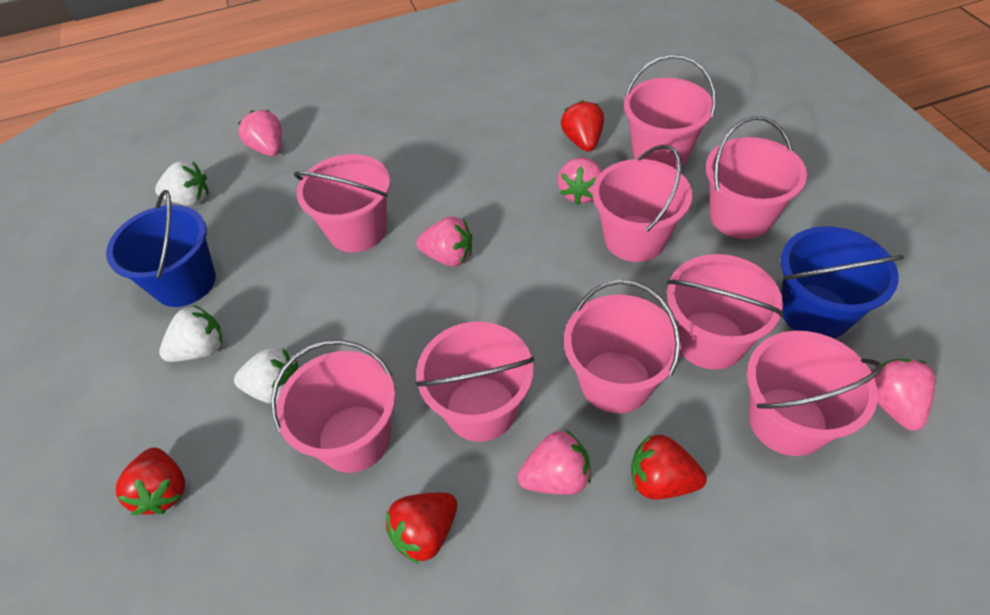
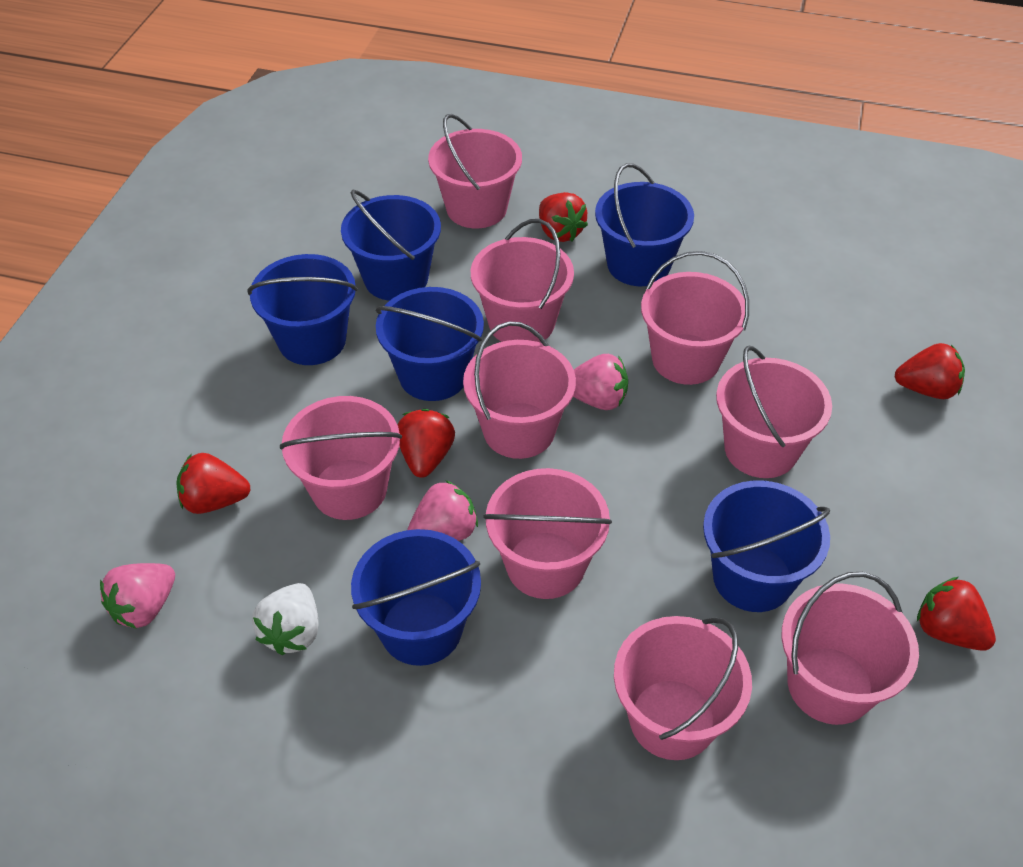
blue bucket: [106,190,216,307] [781,226,904,339] = 2 -> [247,254,358,365] [341,190,441,301] [351,529,481,666] [376,287,484,401] [595,163,694,286] [703,480,830,612] = 6
pink strawberry: [238,110,282,156] [416,217,472,266] [518,430,591,494] [557,157,602,205] [871,359,936,430] = 5 -> [100,563,175,629] [407,480,478,541] [573,354,628,410] = 3
red strawberry: [116,448,185,515] [386,493,457,564] [561,100,604,152] [631,434,707,500] = 4 -> [176,453,250,514] [397,409,455,478] [539,192,588,242] [895,343,965,399] [917,577,996,651] = 5
white strawberry: [155,161,209,205] [159,305,222,362] [234,347,298,404] = 3 -> [252,583,319,655] = 1

